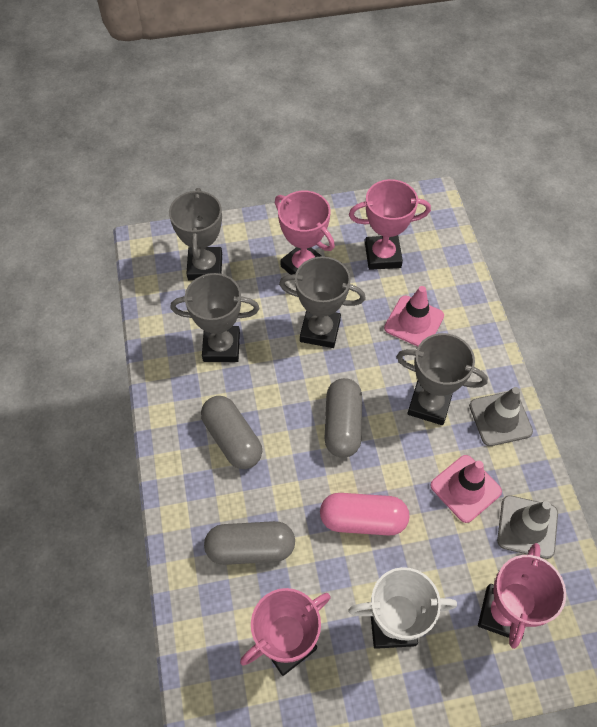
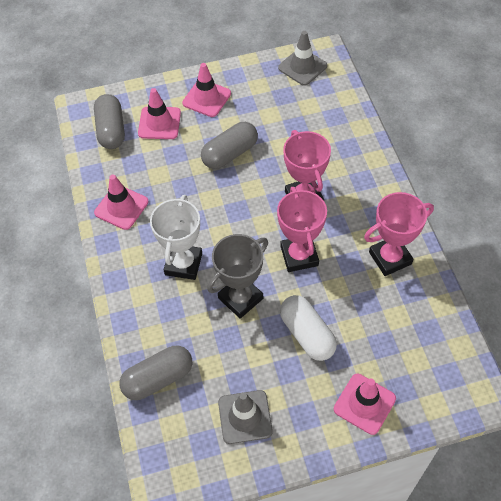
grey trophy: [169,188,222,281] [170,273,259,362] [279,256,366,348] [397,333,488,425] = 4 -> [207,234,268,319] = 1
pink capsule: [320,493,409,536] = 1 -> none = 0
pink traffic cone: [384,286,444,347] [430,455,502,523] = 2 -> [94,175,149,230] [138,88,181,139] [182,63,231,117] [334,374,396,435] = 4
pink trophy: [240,588,331,676] [275,191,335,275] [349,179,431,270] [478,543,566,649] = 4 -> [277,187,327,272] [283,130,331,201] [364,192,434,276] = 3
white capsule: none = 0 -> [280,295,337,361] = 1

